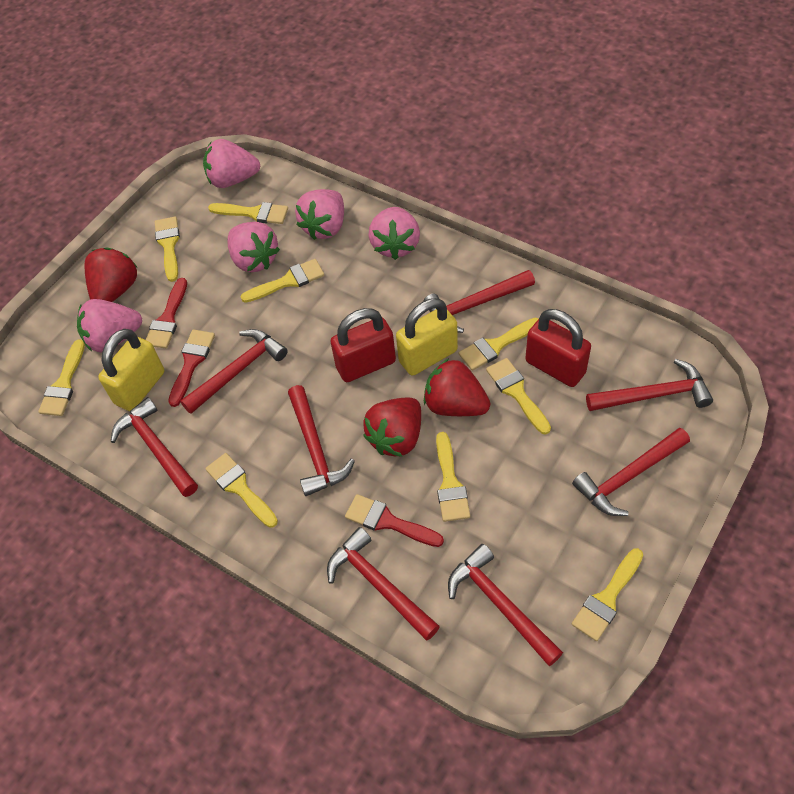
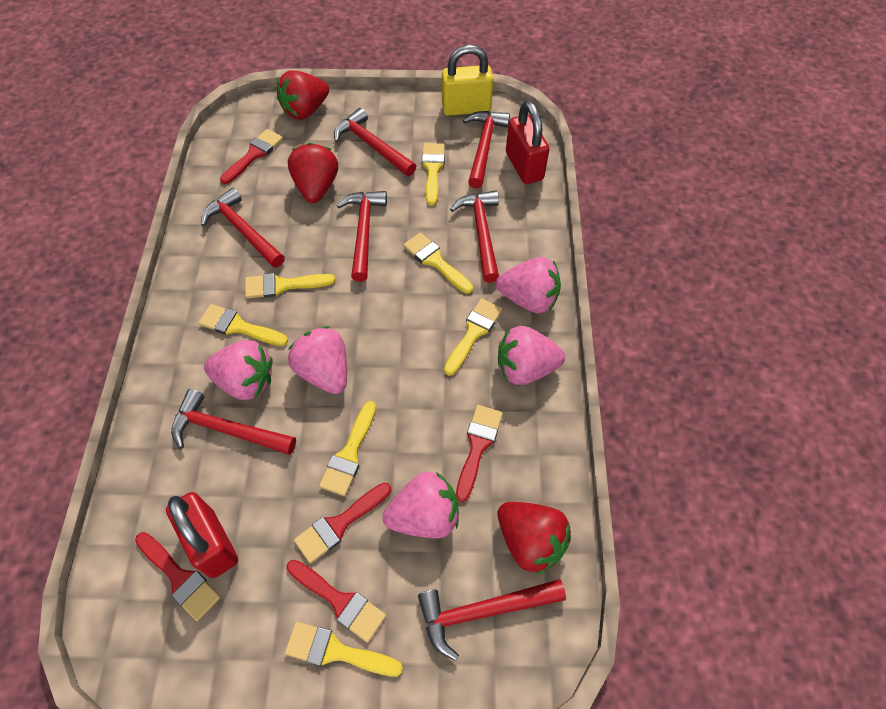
red brush: [146,278,187,348] [168,330,215,407] [345,494,444,547] = 3 -> [135,532,221,621] [220,129,283,184] [287,560,386,643] [294,482,391,563] [456,405,503,502] = 5
red hammer: [111,397,198,497] [180,329,288,414] [288,385,355,496] [327,527,440,641] [424,270,535,333] [448,544,563,666] [572,428,690,516] [586,359,713,411] = 8 -> [171,389,296,455] [201,188,285,268] [334,108,416,176] [337,191,387,282] [418,579,566,661] [450,190,499,283] [463,111,510,189] = 7
yellow brush: [38,339,85,416] [155,216,180,282] [205,453,278,528] [208,202,288,224] [241,259,324,303] [436,432,470,522] [459,318,539,371] [486,358,551,434] [572,548,643,641] = 9 -> [198,304,288,346] [245,273,335,299] [285,621,403,676] [319,401,376,496] [403,232,473,294] [422,143,445,206] [444,298,502,376] = 7
yellow padlock: [98,329,164,411] [396,298,458,376] = 2 -> [442,45,493,116] = 1

